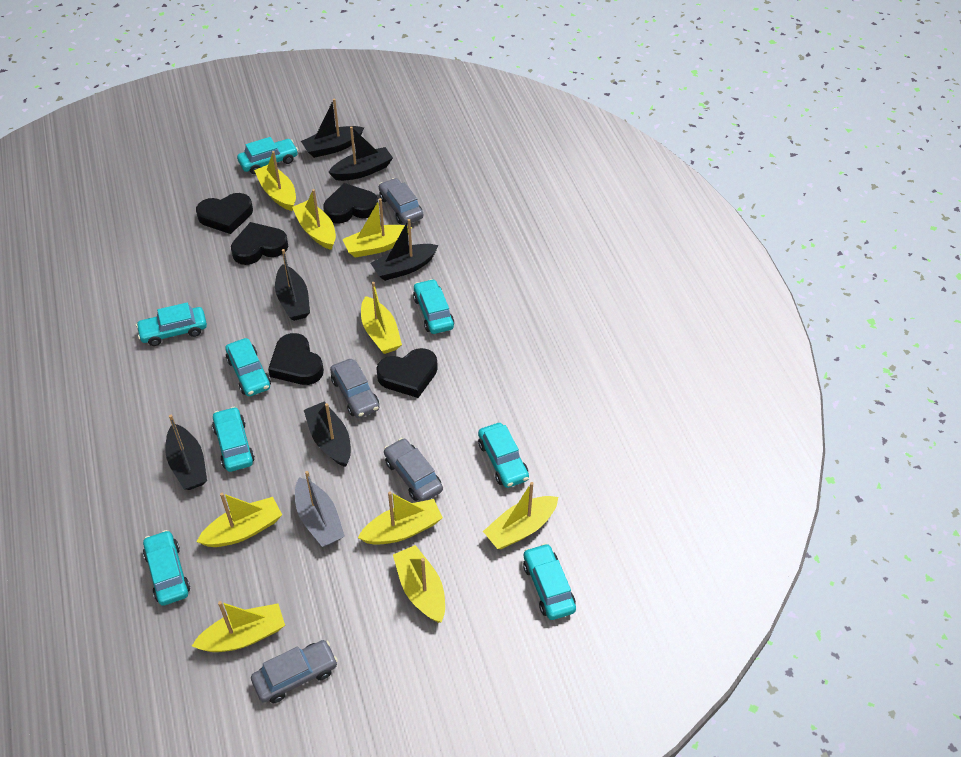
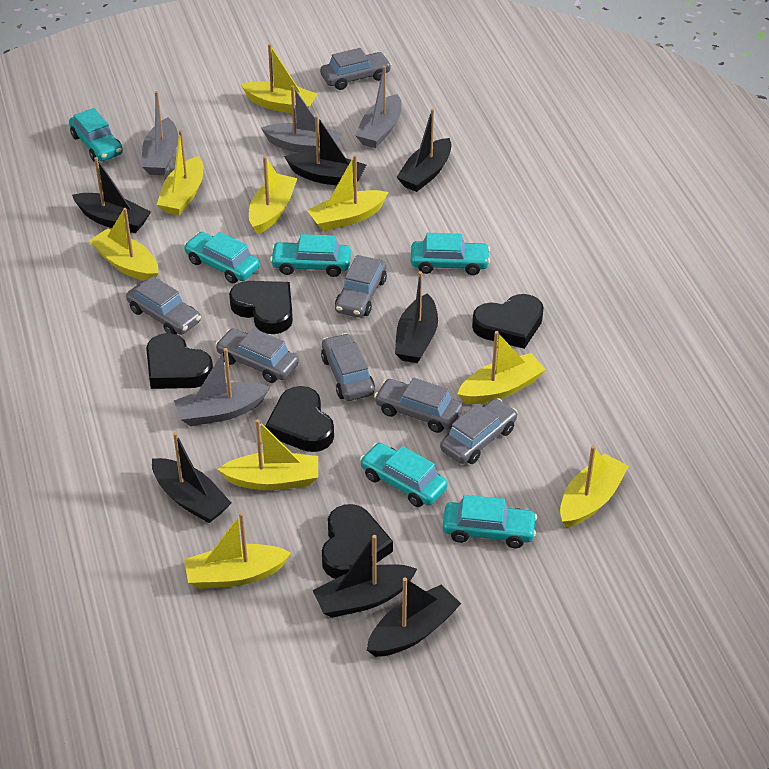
black boat: [165,415,207,490] [275,249,310,321] [301,99,364,158] [304,402,351,467] [328,126,393,181] [370,219,439,281] = 6 -> [72,157,151,233] [152,432,231,523] [284,115,366,187] [312,535,417,618] [367,577,461,657] [395,271,438,363] [397,109,452,192] = 7
grey boat: [295,471,345,547] = 1 -> [142,91,179,175] [174,348,270,426] [261,85,342,153] [355,66,401,148] = 4
grey car: [251,640,338,703] [330,359,379,418] [379,178,424,224] [384,438,443,502] = 4 -> [126,276,201,335] [215,328,299,383] [320,48,392,90] [321,333,375,401] [335,255,387,318] [374,378,463,433] [440,398,518,464] = 7
turquoise car: [136,303,207,346] [143,530,190,606] [212,407,255,472] [225,338,271,396] [237,137,298,174] [413,279,454,334] [478,423,529,488] [523,543,576,620] = 8 -> [69,108,123,162] [184,232,260,284] [270,234,351,277] [360,443,448,507] [411,233,490,275] [443,495,537,548] = 6

